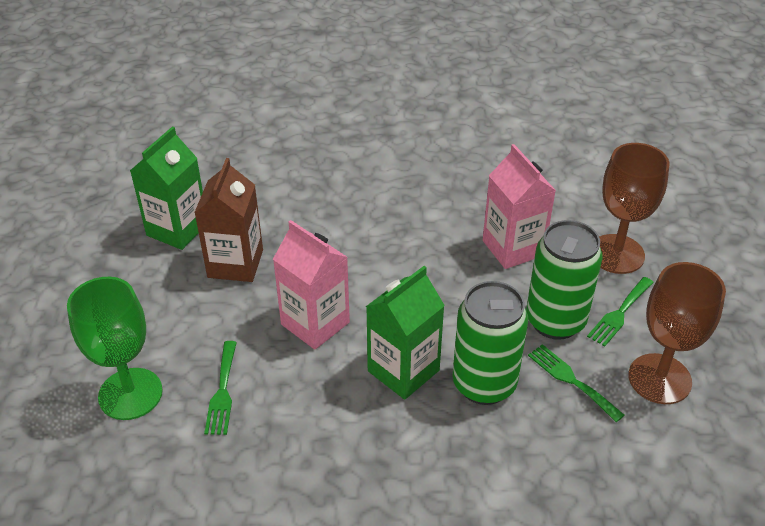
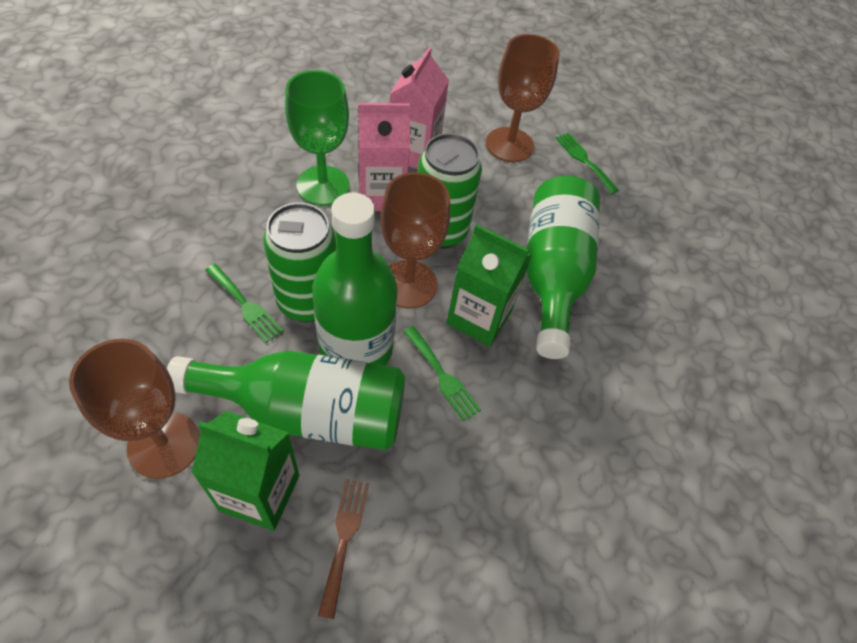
brown carton: [194,158,263,282] = 1 -> none = 0
brown fork: none = 0 -> [318,479,369,619] = 1
brown goblet: [599,143,669,274] [628,262,726,404] = 2 -> [69,339,200,479] [380,172,450,308] [486,34,560,162] = 3
green bottle: none = 0 -> [167,351,405,450] [312,193,398,366] [526,176,600,359] = 3

